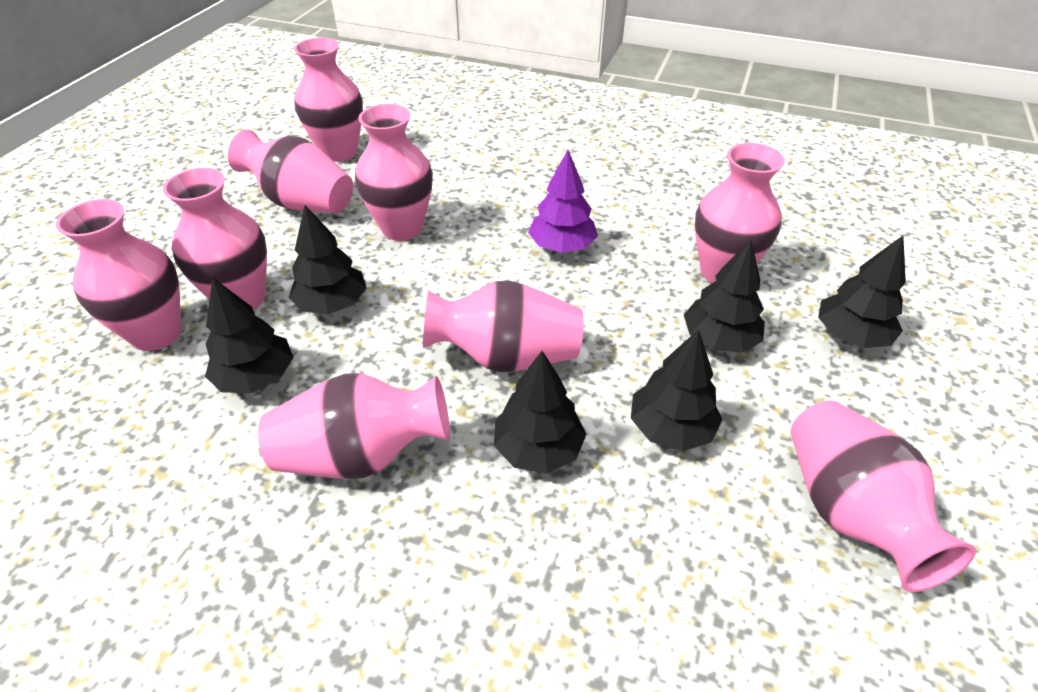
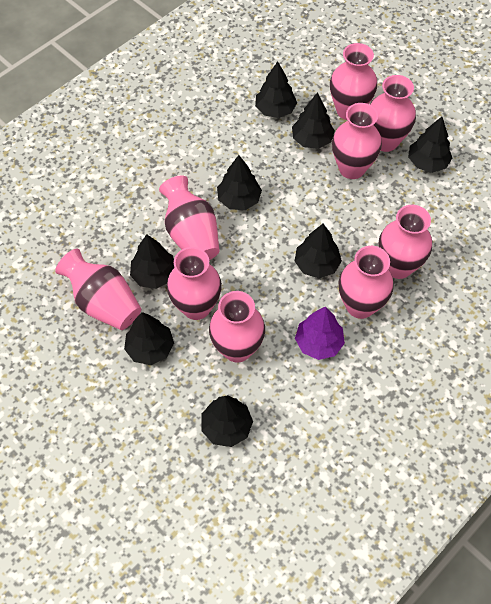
black tree: [205,277,294,393] [289,205,367,314] [494,351,586,473] [631,329,722,451] [684,240,765,353] [818,236,906,348] = 6 -> [124,312,174,365] [130,234,175,289] [201,395,253,447] [217,155,262,210] [255,61,297,118] [292,92,335,149] [295,224,342,278] [408,117,452,173] = 8

